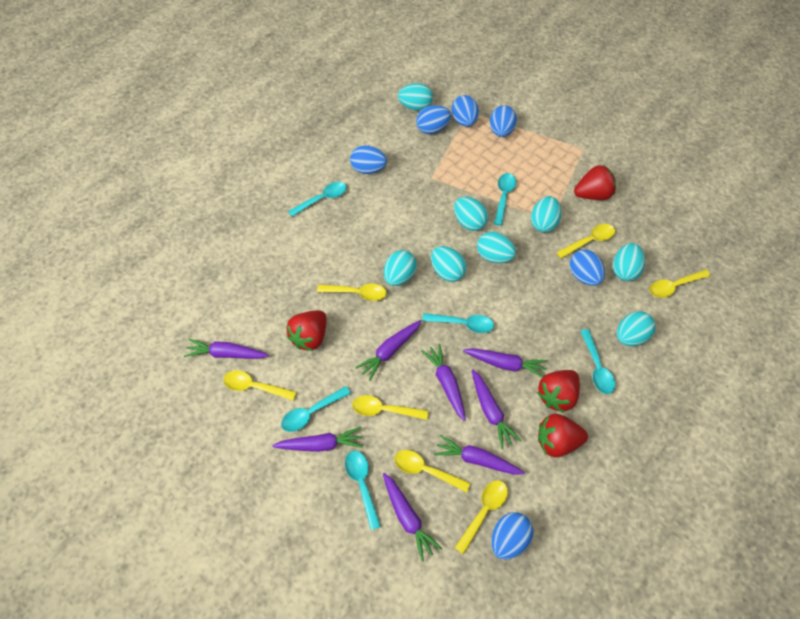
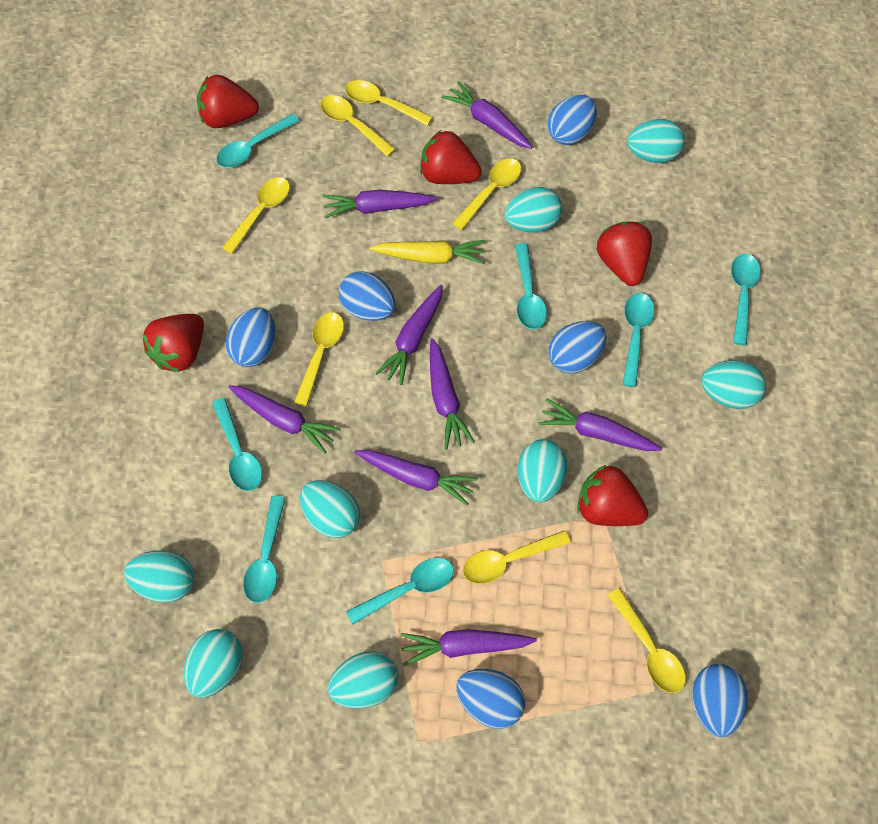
red strawberry: [286,310,326,351] [537,370,580,413] [538,414,588,458] [574,165,616,200] = 4 -> [143,314,204,372] [197,75,259,128] [420,130,482,184] [577,465,648,526] [597,222,652,286] = 5
turquoise spoon: [281,386,351,432] [288,182,347,217] [345,451,381,530] [422,313,494,333] [494,173,516,226] [580,329,615,394] = 6 -> [212,398,262,491] [217,114,299,168] [243,496,286,603] [346,558,454,624] [515,243,547,330] [623,293,654,387] [731,254,761,345] = 7
yellow carrot: none = 0 -> [370,240,485,264] = 1

